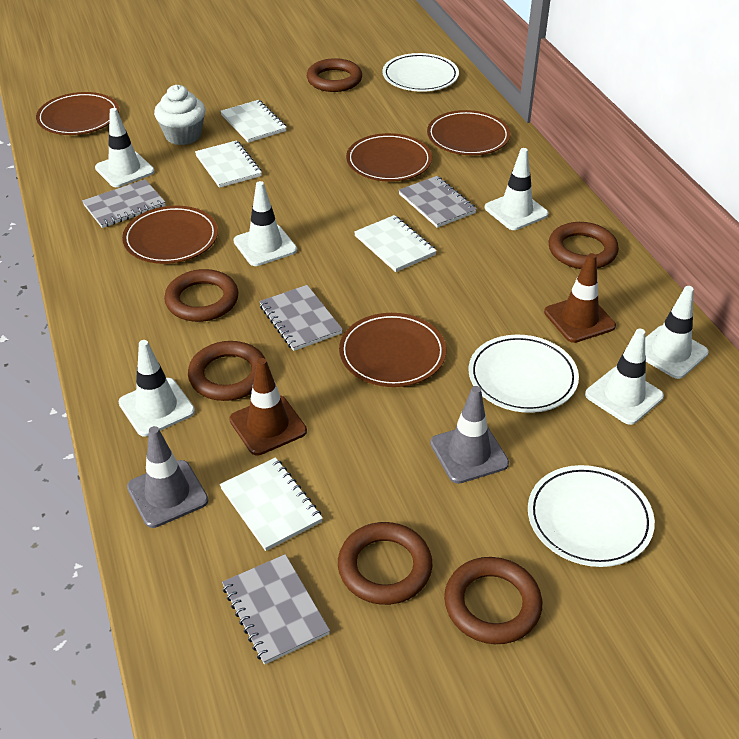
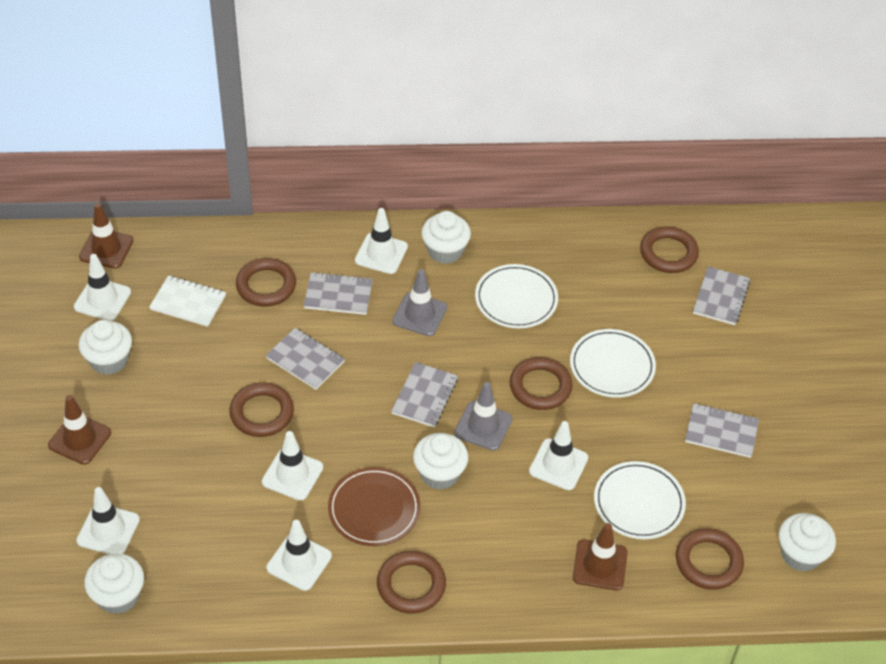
brown plate: [36,92,119,135] [122,206,218,264] [339,313,446,387] [346,133,432,182] [427,110,510,155] = 5 -> [328,467,421,546] = 1
brown traffic cone: [229,358,307,455] [544,253,616,343] = 2 -> [48,395,111,465] [79,203,134,269] [573,523,628,591] = 3
grey notebook: [82,179,166,228] [222,554,330,665] [259,285,343,351] [398,176,477,228] = 4 -> [266,328,345,390] [304,272,373,315] [391,362,458,427] [685,403,759,458] [693,266,750,325] = 5
white cupcake: [154,85,206,145] = 1 -> [79,320,132,375] [84,553,144,614] [413,433,468,490] [421,211,471,264] [779,513,836,572] = 5
white notebook: [195,140,262,188] [220,100,287,143] [220,457,323,551] [354,215,437,272] = 4 -> [149,275,226,327] = 1

